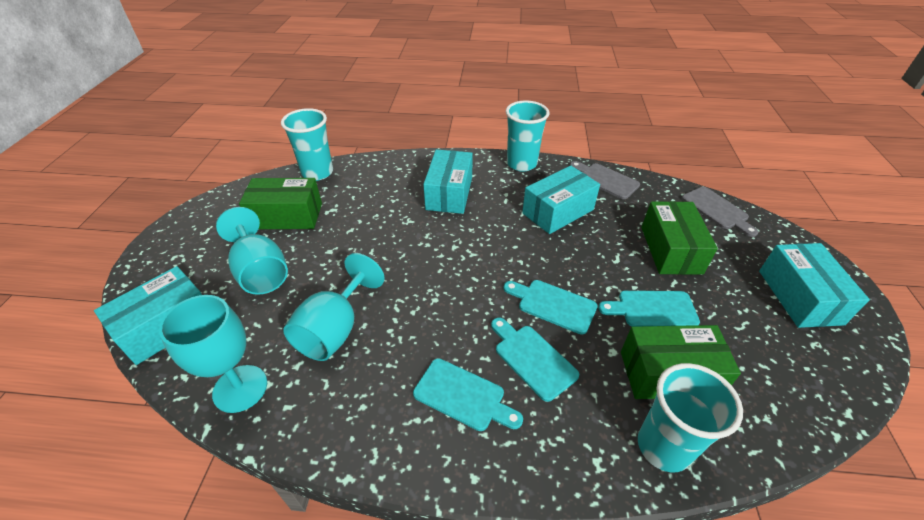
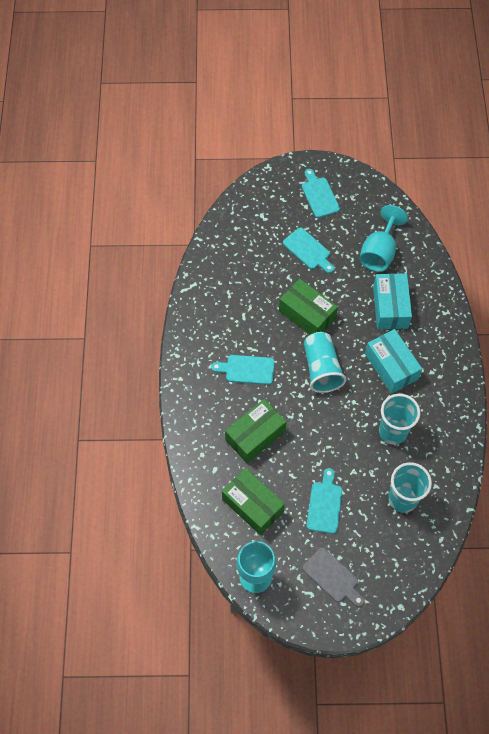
grey cutting board: [570,161,640,199] [681,187,758,237] = 2 -> [303,547,364,607] = 1
turquoise box: [94,266,202,365] [423,149,473,214] [522,166,600,234] [759,243,870,328] = 4 -> [365,329,422,394] [373,273,412,329] = 2
turquoise goblet: [159,295,267,413] [216,207,288,295] [283,253,385,361] = 3 -> [236,541,276,593] [359,205,408,272] = 2

